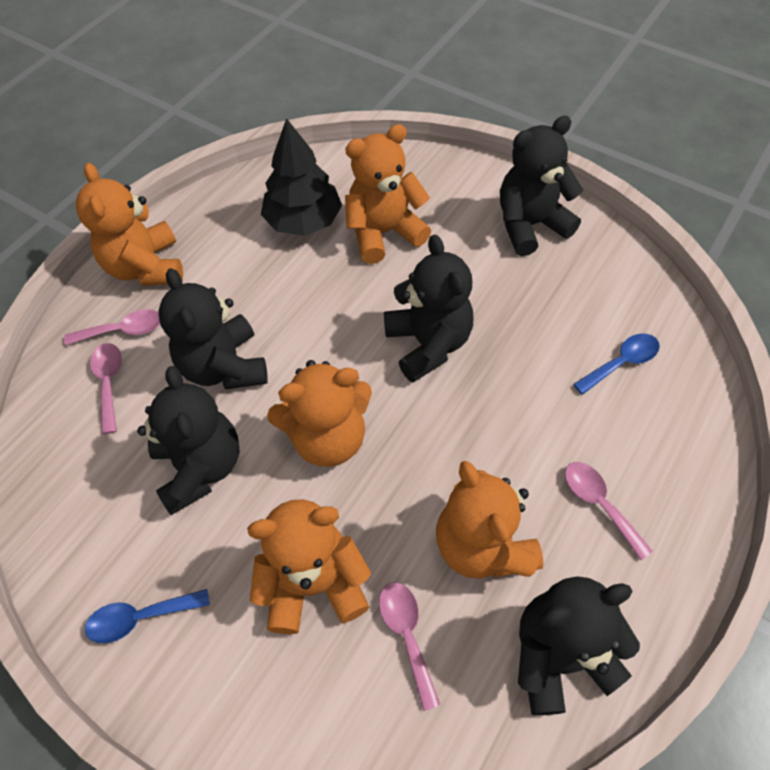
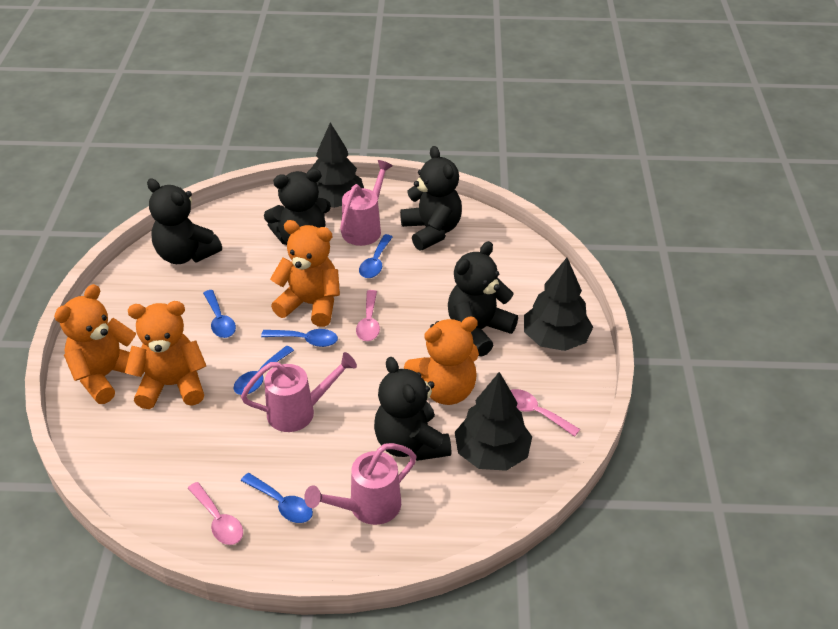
black tree: [261,118,342,236] = 1 -> [311,123,364,208] [455,372,532,471] [524,258,593,351] = 3
blue spoon: [85,589,210,643] [573,334,660,395] = 2 -> [203,290,236,338] [233,346,294,395] [241,473,313,523] [261,329,338,347] [359,234,393,278] = 5
orange teddy bear: [76,163,183,286] [247,499,371,634] [267,360,372,467] [345,124,431,264] [436,461,544,579] = 5 -> [54,284,144,404] [125,301,206,409] [270,220,340,327] [404,317,479,405] = 4
pink spoon: [64,309,160,346] [90,343,122,434] [379,582,440,711] [565,462,653,560] = 4 -> [188,482,243,545] [356,290,380,341] [510,389,580,437] = 3
pink watering can: none = 0 -> [241,352,357,432] [304,443,416,525] [340,160,393,246] = 3

